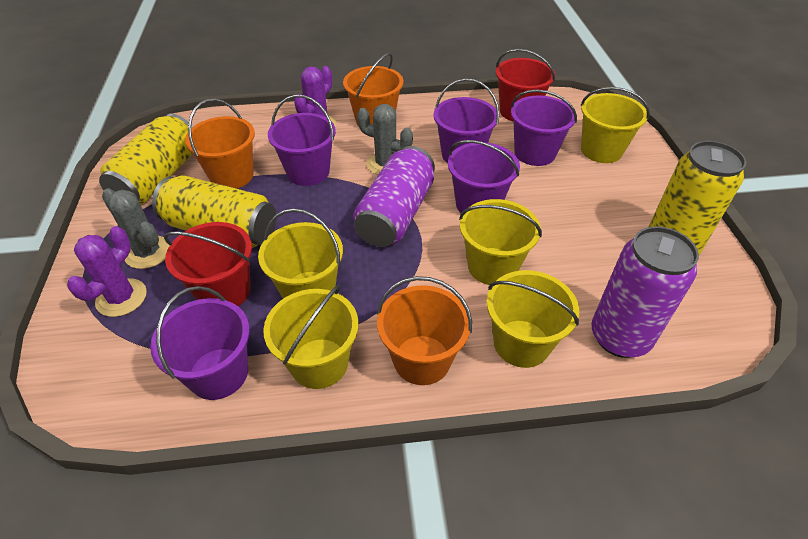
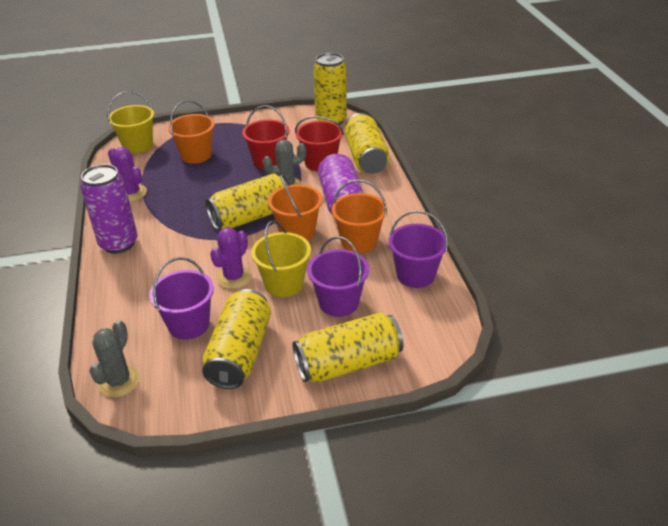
purple bucket: [150,286,249,400] [268,95,336,186] [434,78,499,163] [448,140,520,213] [511,89,577,166] = 5 -> [149,257,214,340] [307,236,369,317] [388,210,448,288] = 3
yellow bucket: [258,208,343,299] [263,285,358,389] [459,199,542,285] [487,270,579,368] [581,87,650,163] = 5 -> [107,91,154,153] [251,220,311,297] = 2
yellow can: [99,114,193,205] [152,175,276,248] [648,141,746,255] = 3 -> [202,289,271,389] [205,174,288,230] [292,312,404,382] [313,53,347,125] [345,113,390,174] = 5

